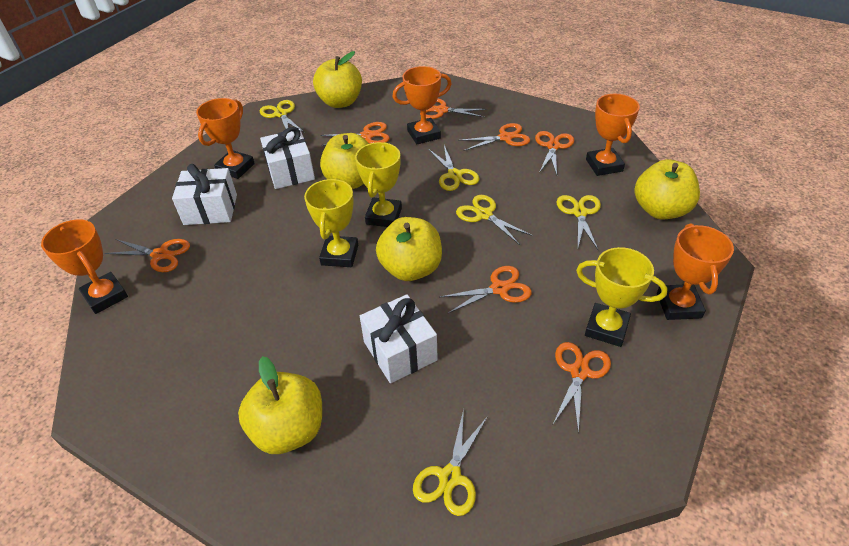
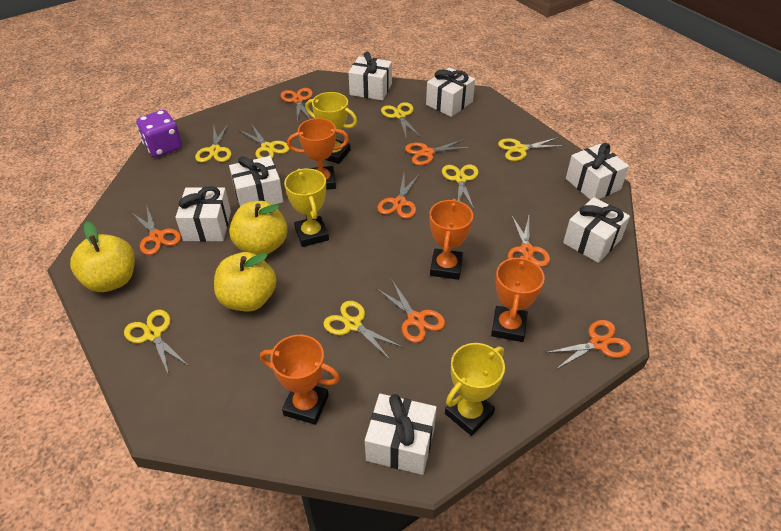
orange trophy: [41,219,128,314] [196,98,255,179] [392,66,452,144] [586,94,640,176] [657,223,734,320] = 5 -> [260,335,340,425] [287,118,349,190] [429,199,473,280] [491,256,545,342] = 4
purple dice: none = 0 -> [136,110,182,157] = 1
white gift: [172,164,237,225] [260,127,315,189] [360,294,438,383] = 3 -> [175,186,231,242] [229,156,284,206] [348,52,392,101] [365,394,437,475] [426,67,475,117] [563,197,630,263] [566,143,629,200] = 7
yellow apple: [238,356,322,454] [313,51,362,108] [320,133,369,189] [376,217,442,281] [634,159,700,220] = 5 -> [70,221,135,292] [214,252,277,311] [229,201,288,255] = 3
yellow scissors: [260,100,305,133] [413,409,488,516] [428,145,480,191] [456,195,533,245] [557,195,601,250] = 5 -> [124,309,189,375] [195,124,231,162] [239,125,290,158] [323,301,404,360] [381,102,421,138] [442,165,479,209] [498,138,563,161] = 7

